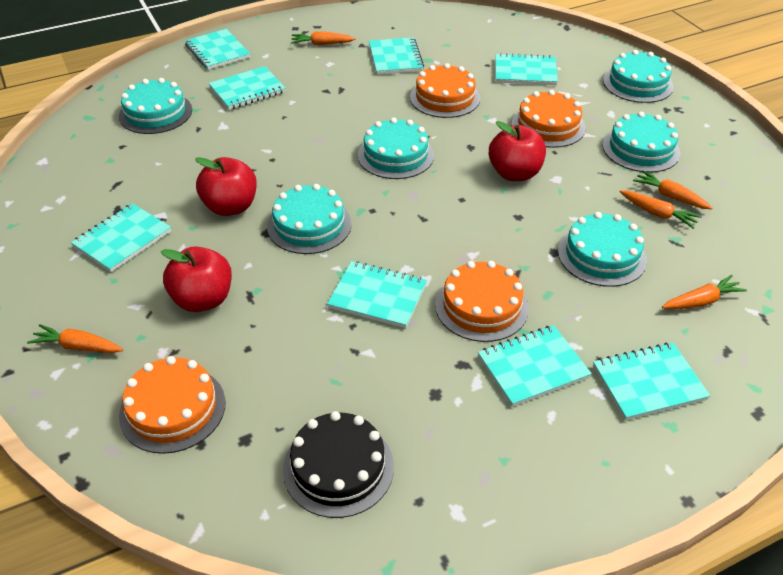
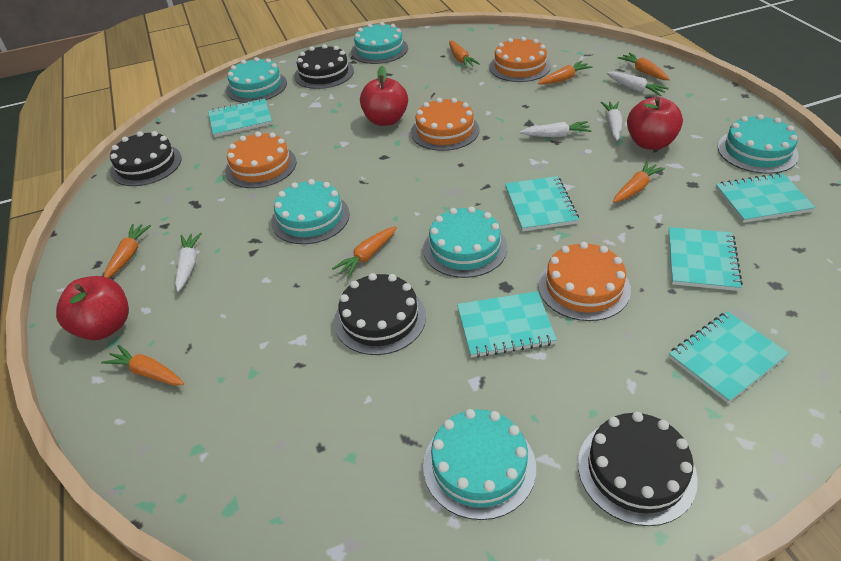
black cake: [283,411,394,518] = 1 -> [110,131,182,186] [294,44,354,89] [334,273,426,355] [578,412,698,526] = 4
orange carrot: [27,324,123,353] [291,31,356,46] [620,190,702,229] [633,170,712,209] [662,275,747,309] = 5 -> [101,345,184,385] [104,224,151,278] [332,226,397,278] [449,41,480,68] [538,61,593,85] [613,161,665,203] [618,53,670,80] = 7
turquoise notebook: [71,203,171,272] [185,29,250,70] [209,66,286,110] [327,261,427,328] [369,37,424,75] [478,325,592,407] [495,53,558,85] [593,343,710,420] = 8 -> [208,98,272,137] [457,291,557,358] [505,176,579,231] [668,227,743,291] [669,311,789,403] [715,173,815,223] = 6
white carrot: none = 0 -> [175,233,202,292] [519,121,592,137] [601,101,623,141] [607,72,669,96] = 4

